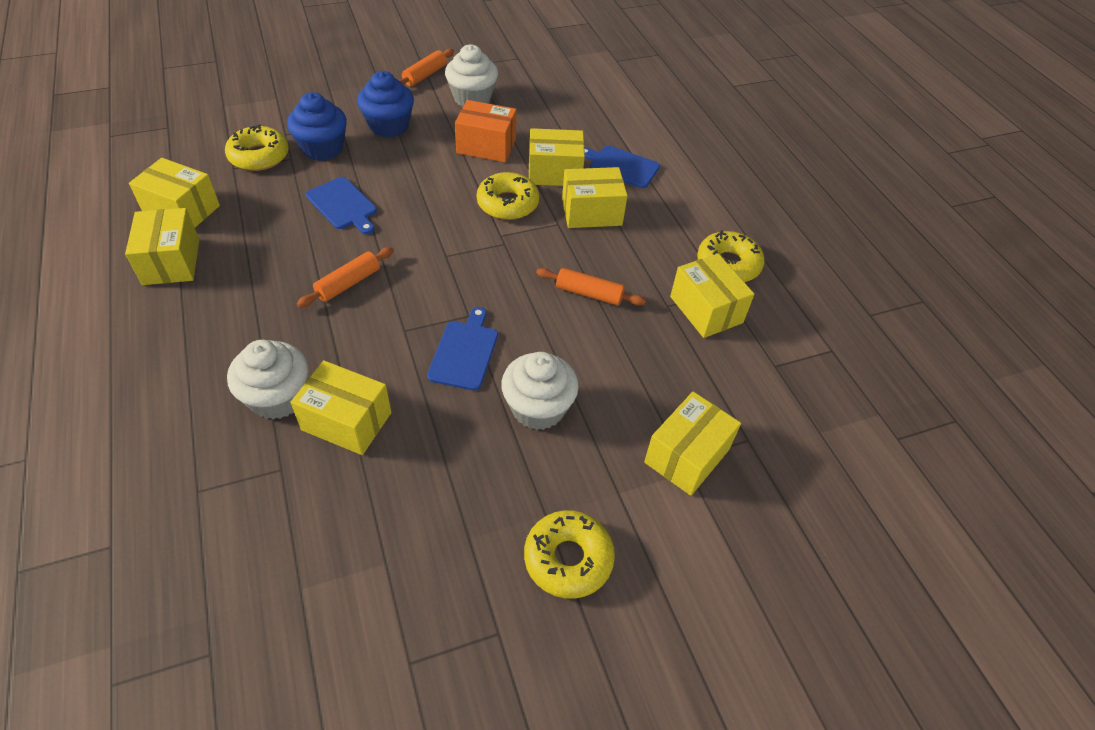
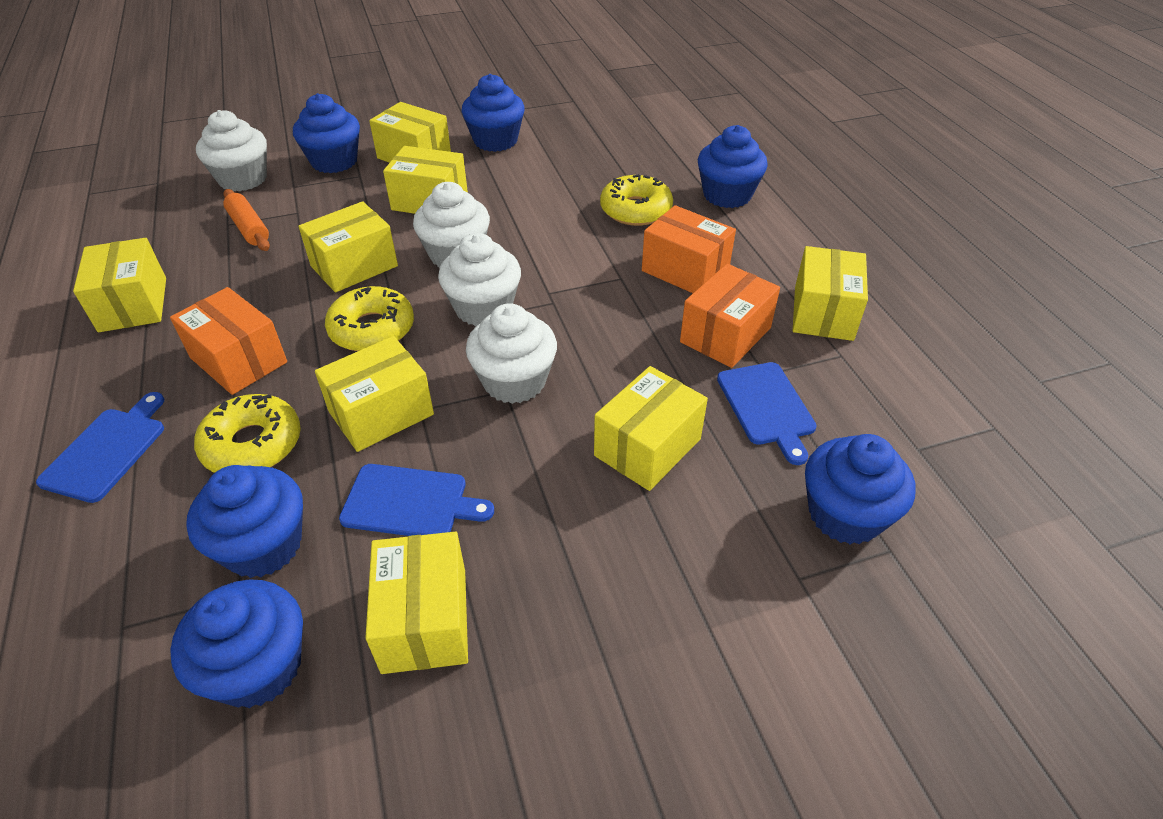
blue cupcake: [287,92,347,161] [357,71,414,138] = 2 -> [170,580,303,708] [186,465,303,578] [293,93,360,173] [461,74,525,152] [698,125,768,208] [805,434,915,544] = 6
orange box: [455,100,517,162] = 1 -> [170,287,287,395] [642,205,736,293] [680,264,780,368] = 3
orange rolling pin: [297,247,394,308] [399,49,454,86] [536,268,646,306] = 3 -> [223,189,270,251] = 1
white cupcake: [227,340,308,419] [445,44,498,107] [501,352,579,430] = 3 -> [196,110,267,191] [413,182,490,267] [438,233,521,326] [466,303,557,404] = 4
yellow box: [125,208,199,285] [129,158,220,227] [290,360,391,455] [529,128,585,186] [562,167,628,228] [644,392,741,496] [670,254,754,338] = 7 -> [73,238,166,332] [298,201,398,292] [315,336,434,452] [365,532,468,674] [369,102,451,163] [383,146,468,214] [594,366,708,491] [793,246,868,341] = 8
yellow donut: [225,124,289,171] [477,172,539,220] [524,510,615,599] [697,230,765,282] = 4 -> [194,394,301,473] [325,286,414,351] [600,174,673,226] = 3

